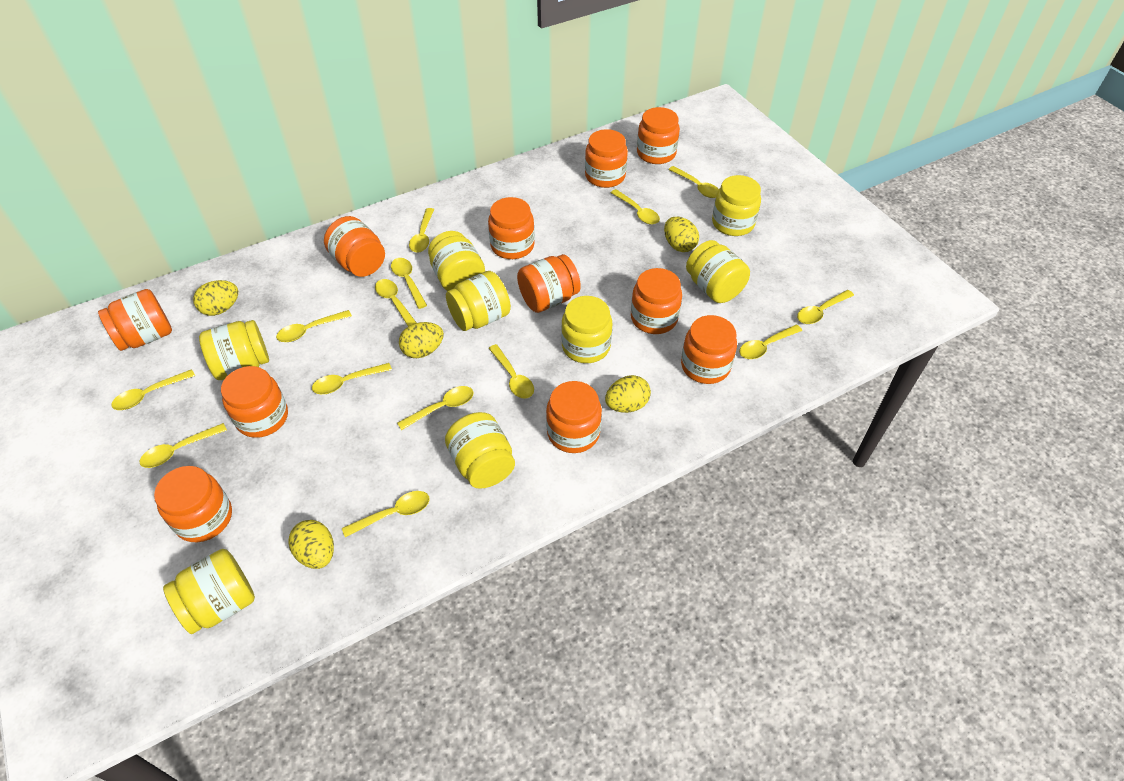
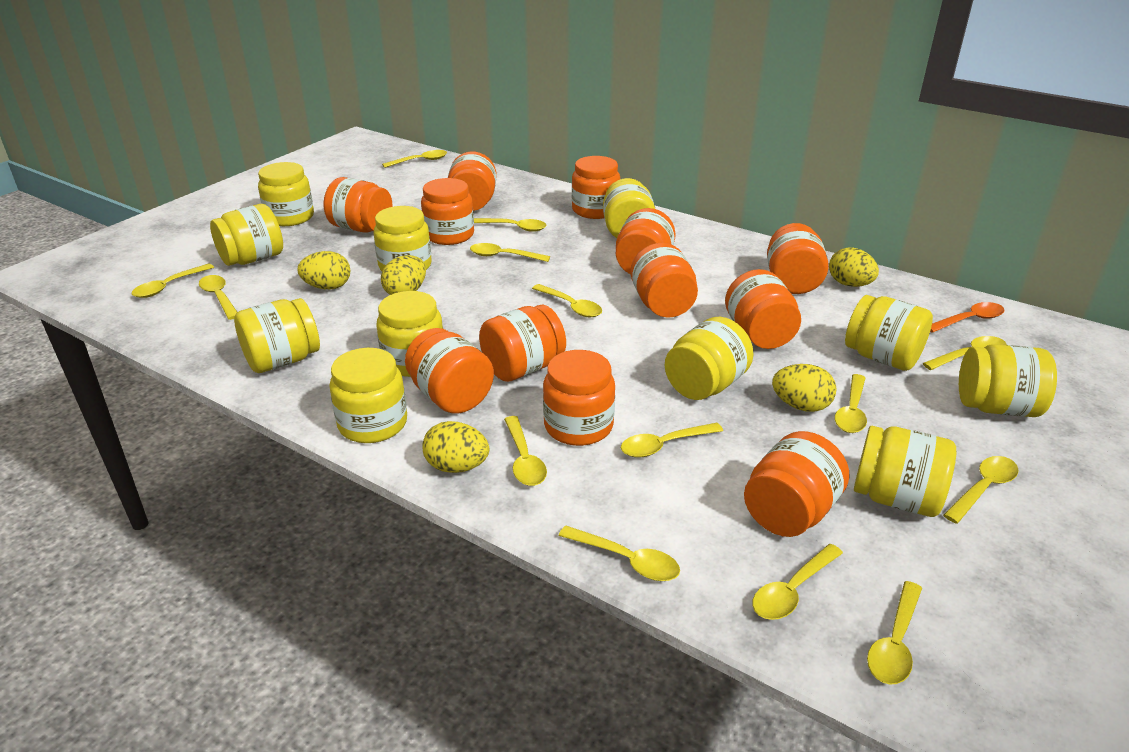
orange jar: [98,289,172,351] [154,466,232,542] [221,366,288,438] [324,216,385,277] [488,197,535,259] [517,254,581,313] [546,381,602,453] [585,129,628,188] [631,268,682,334] [637,107,680,164] [681,315,737,384] = 11 -> [324,177,392,232] [405,328,494,414] [421,178,474,245] [448,152,497,211] [479,305,566,382] [543,350,615,446] [572,156,620,219] [616,208,676,274] [631,243,698,318] [725,269,801,349] [744,431,849,537] [767,223,829,294] = 12
orange spoon: none = 0 -> [930,302,1005,333] = 1
yellow jar: [163,549,255,634] [199,320,269,380] [428,231,485,291] [445,412,515,489] [446,271,511,331] [561,296,612,363] [686,240,750,303] [712,175,761,236] = 8 -> [210,204,283,266] [234,298,320,373] [258,162,314,226] [329,348,407,443] [374,206,432,271] [376,291,443,377] [603,178,655,238] [665,317,754,400] [845,295,933,371] [854,426,956,517] [959,344,1057,417] = 11

